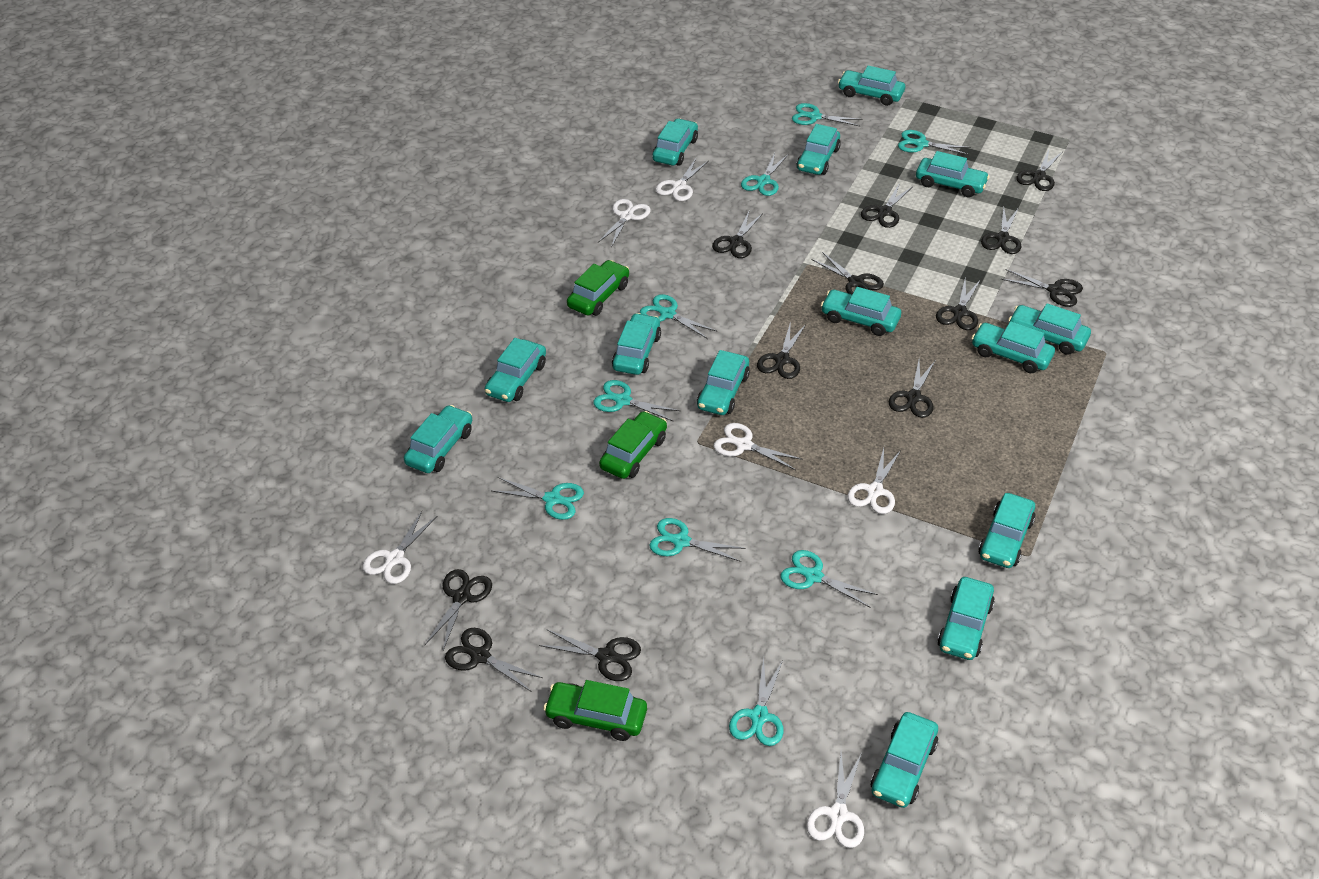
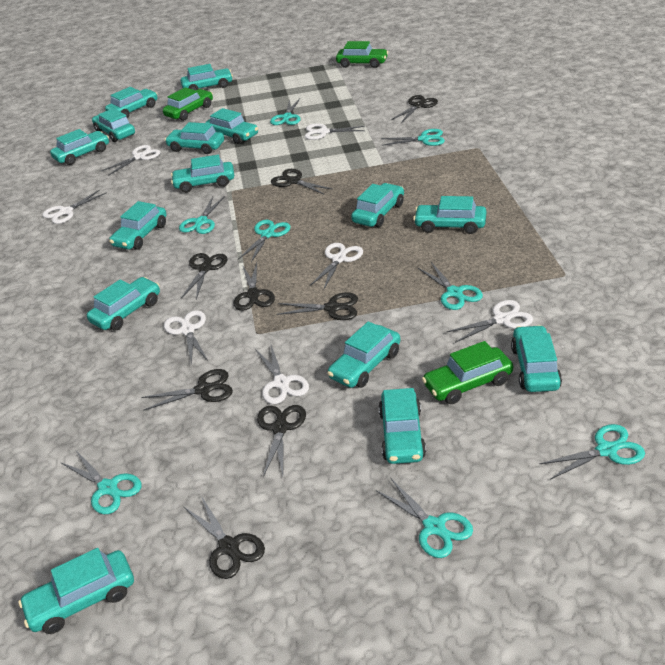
black scissors: [425,569,492,650] [445,628,543,692] [539,629,641,681] [712,212,763,258] [757,321,806,379] [812,252,884,294] [861,183,912,228] [889,360,935,418] [936,278,980,330] [981,207,1021,254] [1001,269,1083,307] [1016,150,1062,191] = 12 -> [141,369,233,411] [181,253,228,299] [184,496,265,579] [234,262,275,311] [257,405,306,477] [271,169,332,194] [276,293,358,320] [391,95,438,123] = 8
turquoise car: [404,405,472,473] [485,338,546,402] [612,313,661,375] [652,118,698,166] [697,350,750,415] [796,124,841,175] [821,287,901,336] [838,66,905,106] [871,712,938,808] [916,151,990,197] [937,577,995,660] [972,321,1055,373] [978,493,1036,568] [1008,303,1091,355] = 14 -> [18,548,134,634] [50,129,109,165] [87,277,160,330] [92,108,135,142] [105,87,158,118] [109,201,166,250] [165,122,224,154] [171,155,234,193] [181,64,233,90] [205,108,258,144] [327,321,401,388] [351,183,404,227] [379,388,426,464] [413,196,486,234] [511,325,562,392] = 15
turquoise scissors: [492,477,584,520] [593,380,680,422] [640,294,718,339] [649,518,746,562] [729,657,784,746] [741,153,788,196] [780,550,878,607] [792,103,863,127] [898,130,971,155] = 9 -> [60,451,142,514] [179,196,225,234] [238,220,291,262] [270,99,301,125] [376,479,473,558] [381,129,445,146] [418,262,483,310] [539,424,645,480] = 8
white scissors: [362,511,437,584] [598,199,651,247] [655,158,709,201] [714,423,803,470] [806,752,864,848] [848,448,901,514] = 6 -> [42,190,107,224] [102,145,161,176] [164,310,208,365] [255,345,309,404] [305,123,365,140] [310,243,363,289] [447,300,533,343] = 7

